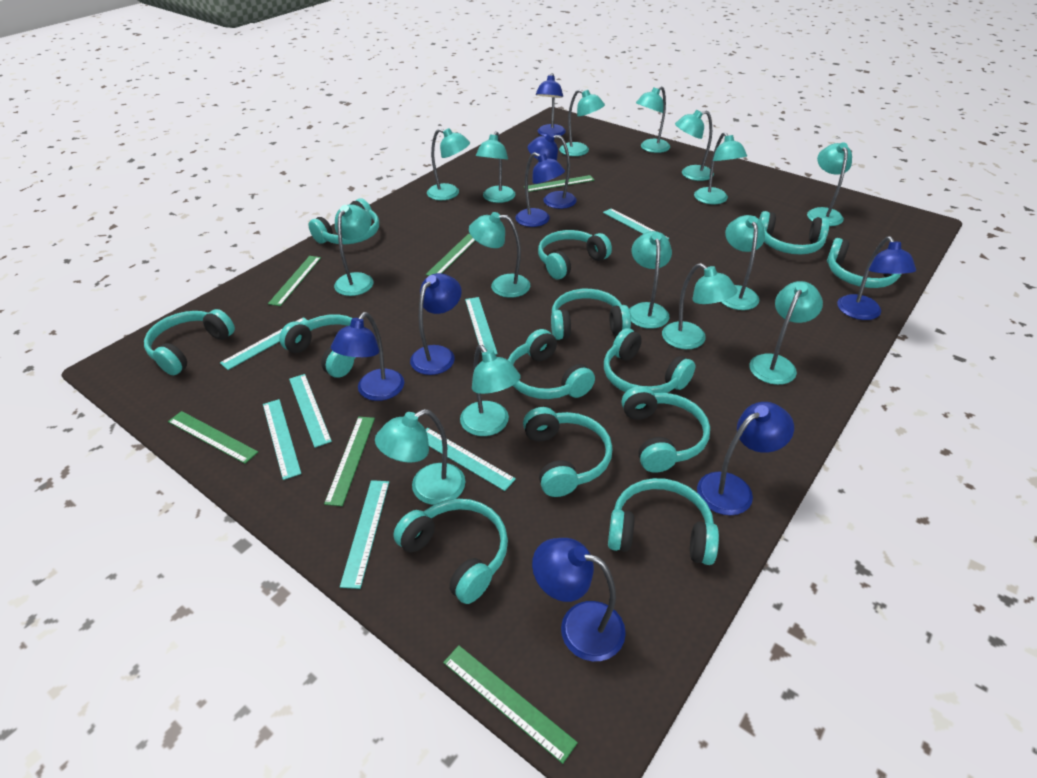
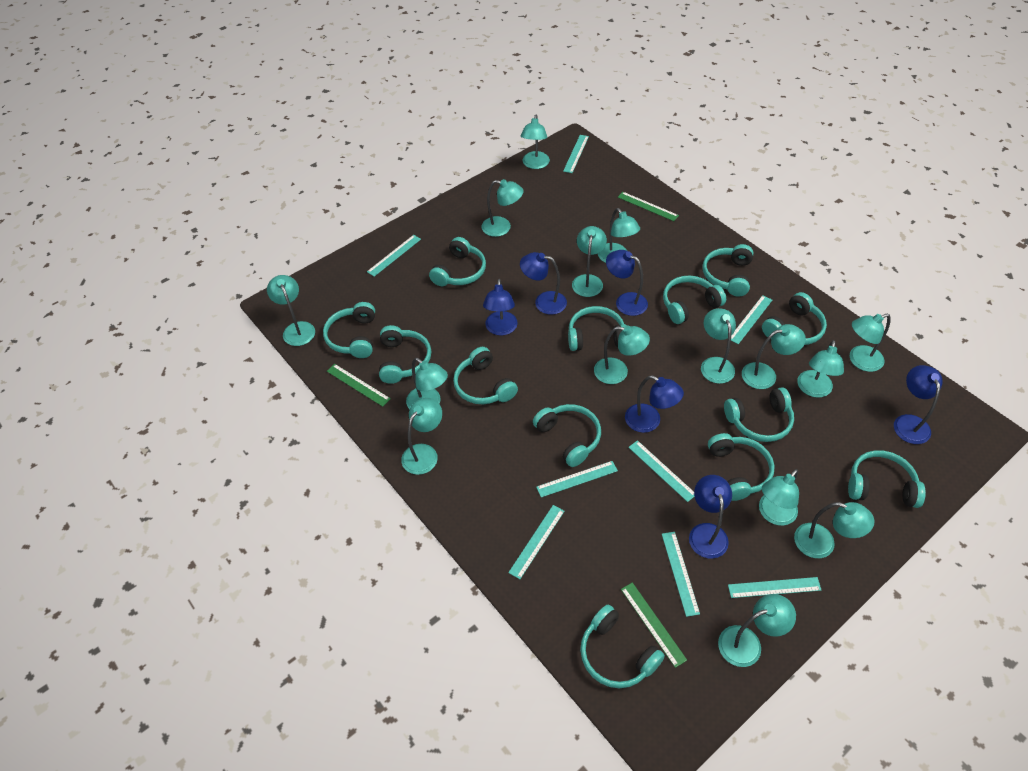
blue lamp: [331,312,404,401] [410,273,462,375] [515,152,565,227] [528,133,577,209] [532,538,626,662] [536,73,566,136] [697,402,794,515] [837,236,916,320] = 8 -> [483,279,518,336] [520,252,567,315] [606,250,648,316] [625,375,684,433] [689,475,732,559] [894,365,943,444] = 6
green ruler: [168,411,258,464] [268,256,321,306] [324,417,375,506] [426,234,476,276] [443,645,578,764] [524,175,594,192] = 6 -> [327,364,391,407] [618,192,679,221] [621,582,687,668] = 3
turquoise ruler: [220,317,308,370] [263,399,301,480] [289,374,332,448] [340,480,389,589] [425,428,516,491] [465,297,498,355] [603,208,669,239] = 7 -> [367,235,421,277] [508,505,564,579] [536,461,618,497] [563,135,589,173] [628,440,695,502] [662,532,700,617] [728,577,821,598] [731,295,772,344] = 8

